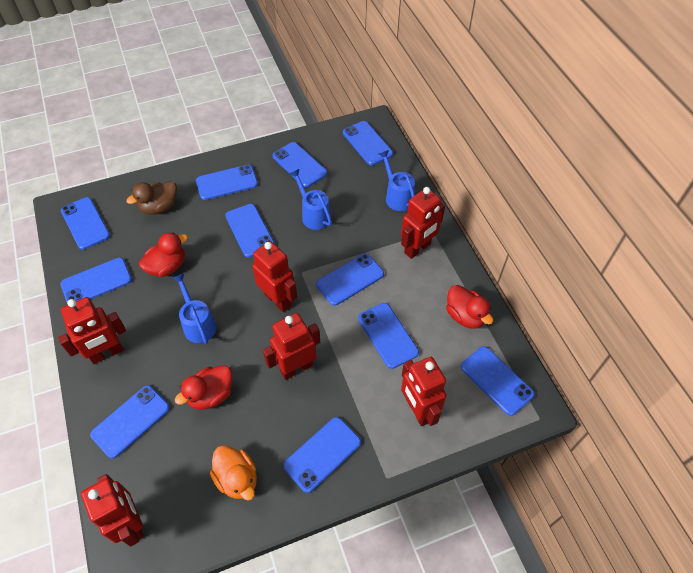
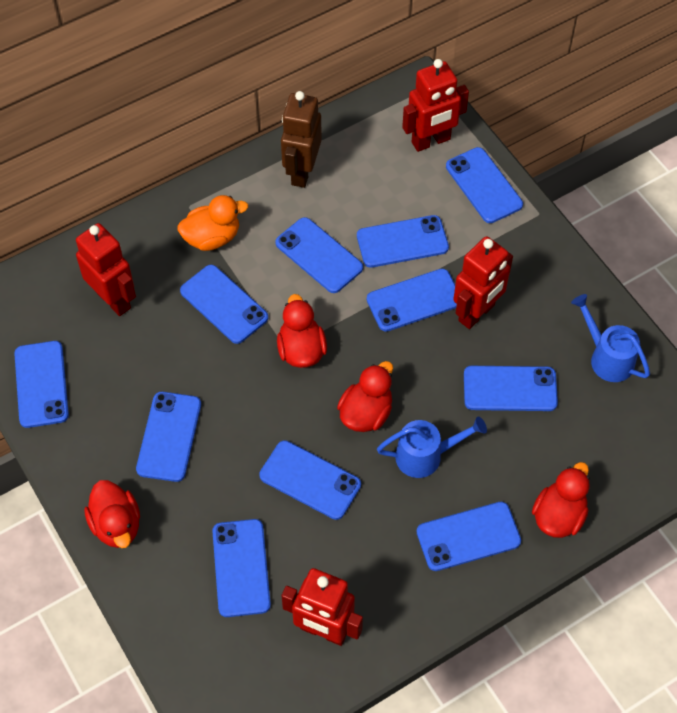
blue watering can: [173,273,217,344] [289,169,332,230] [379,150,415,211] = 3 -> [377,417,487,478] [571,294,650,382] = 2
brown duck: [126,181,177,214] = 1 -> none = 0
brown robot: none = 0 -> [281,91,322,188] = 1
red duck: [139,232,188,277] [175,365,232,410] [446,285,493,329] = 3 -> [84,480,140,548] [277,294,327,368] [337,361,393,432] [532,462,590,538] = 4
red robot: [58,297,126,364] [81,474,144,547] [252,241,297,312] [263,313,320,380] [401,187,445,259] [401,357,446,426] = 6 -> [76,223,136,316] [282,568,363,646] [402,59,469,152] [453,236,513,329] = 4

